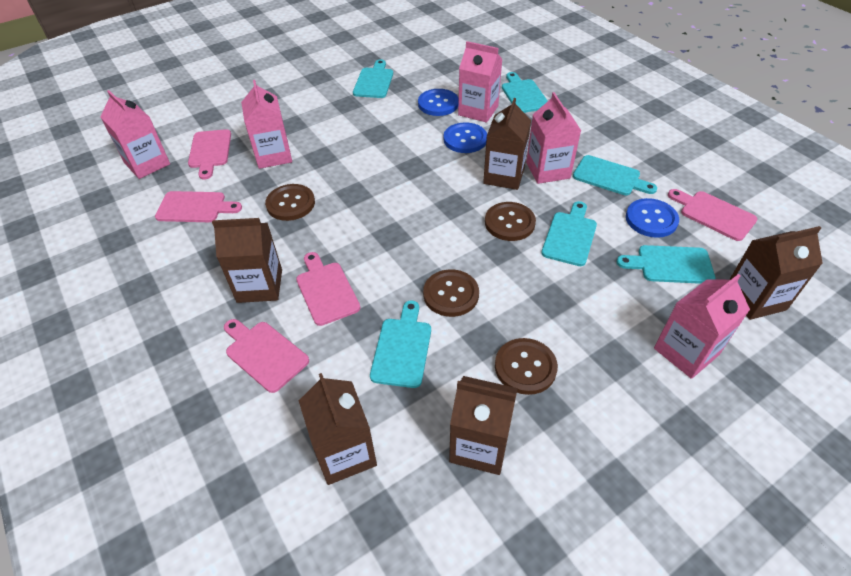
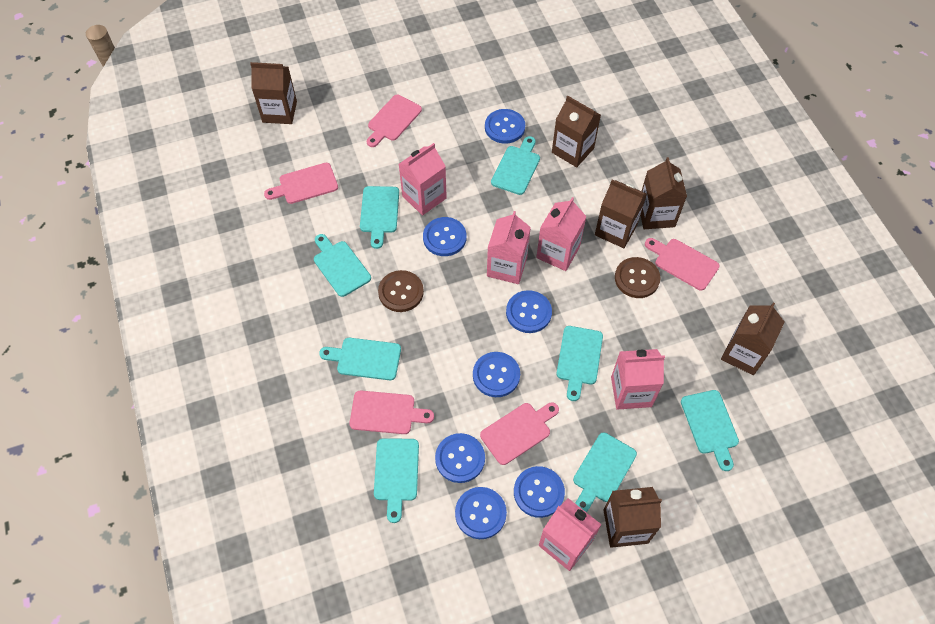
blue button: [418,89,459,116] [444,122,487,153] [626,198,679,238] = 3 -> [423,217,467,256] [435,433,485,483] [455,487,507,539] [473,352,520,397] [485,109,525,144] [506,290,552,333] [514,466,565,518] = 7
brown button: [265,184,315,221] [423,269,479,317] [485,202,536,241] [495,338,558,395] = 4 -> [378,270,424,312] [615,257,661,298] = 2
brown carton: [212,218,282,303] [299,373,377,485] [449,376,518,475] [483,98,531,190] [729,226,823,320] = 5 -> [250,62,297,124] [552,95,601,167] [595,179,647,248] [604,487,662,548] [641,157,687,229] [721,303,785,375] = 6
turquoise cutting board: [353,59,393,98] [370,301,431,388] [502,72,548,113] [541,201,597,266] [573,155,657,195] [617,245,716,284] = 6 -> [314,234,371,297] [319,338,401,380] [360,186,399,249] [374,438,419,523] [491,136,540,195] [557,326,603,401] [573,432,637,512] [681,390,739,471] = 8

